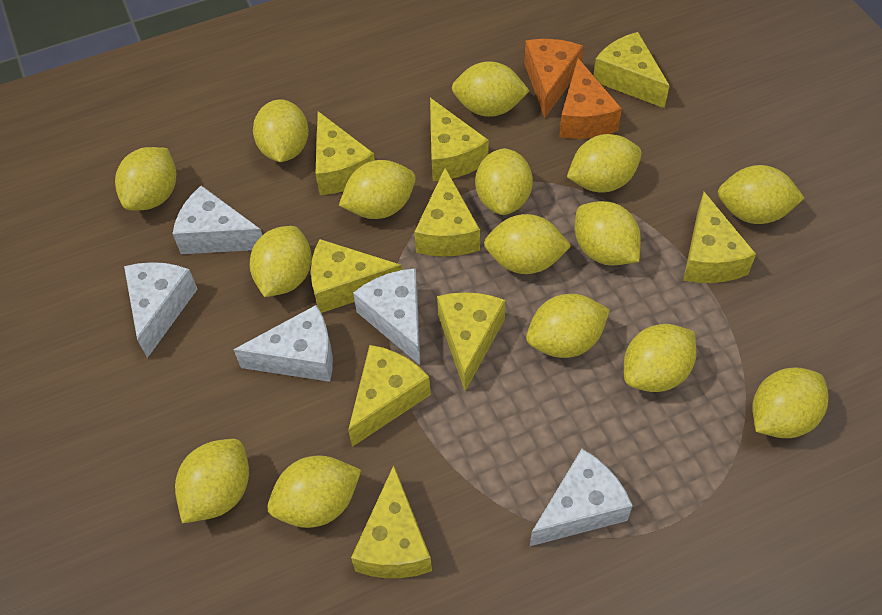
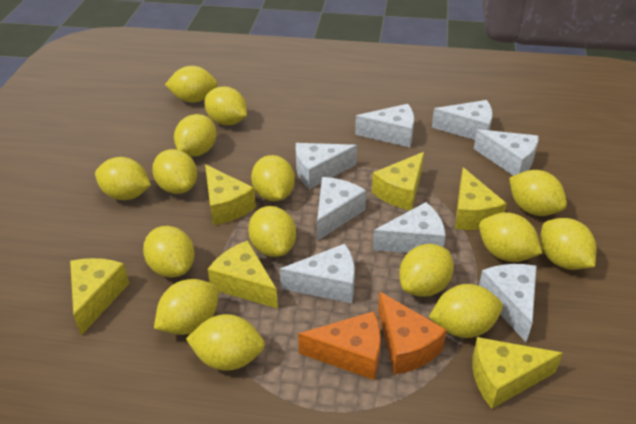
white cheese: [124,262,197,358] [172,185,262,254] [233,305,333,382] [353,268,420,365] [530,449,633,546] = 5 -> [280,244,355,303] [296,143,357,189] [317,177,366,241] [355,104,414,147] [373,202,446,253] [432,100,493,140] [474,129,539,176] [479,264,537,342] = 8
yellow cheese: [311,239,402,313] [315,111,375,195] [348,345,431,447] [351,465,432,578] [414,168,480,257] [430,98,489,181] [437,292,506,391] [593,32,670,108] [683,192,756,283] = 9 -> [70,258,130,335] [205,164,256,225] [207,240,278,309] [372,152,424,210] [455,167,507,230] [472,337,563,409] = 6

